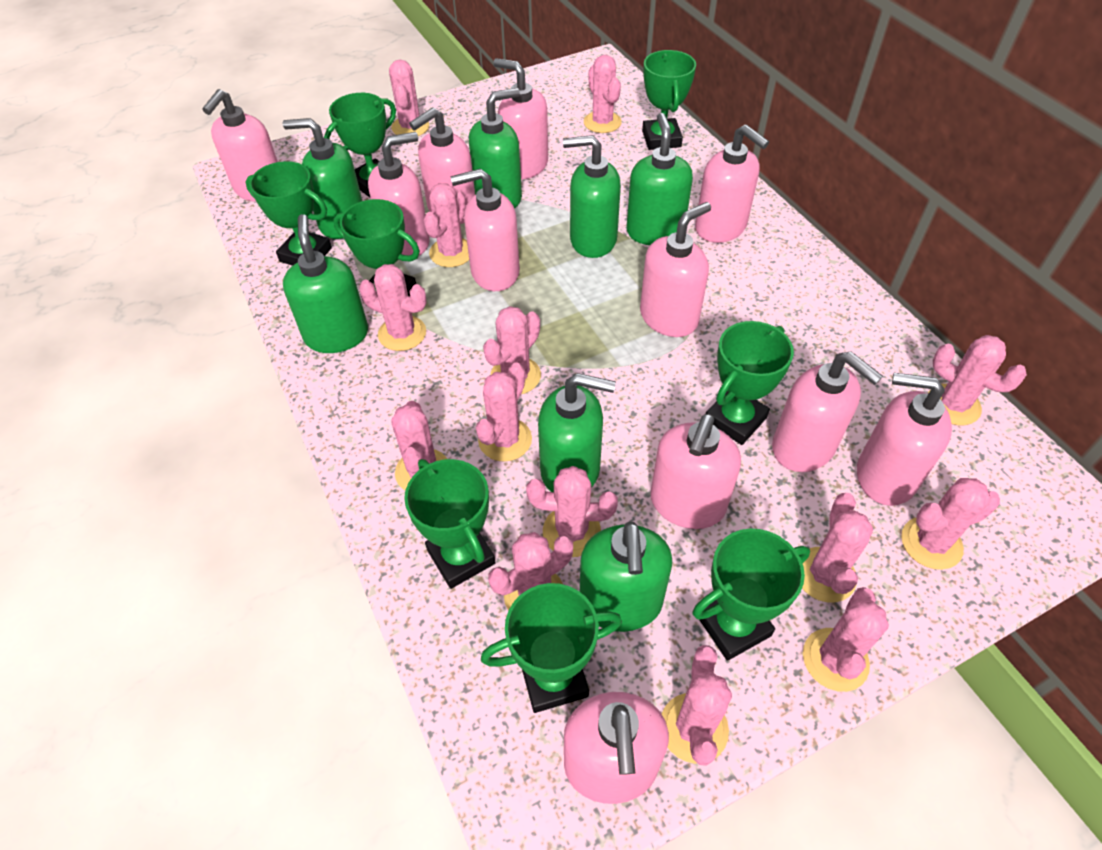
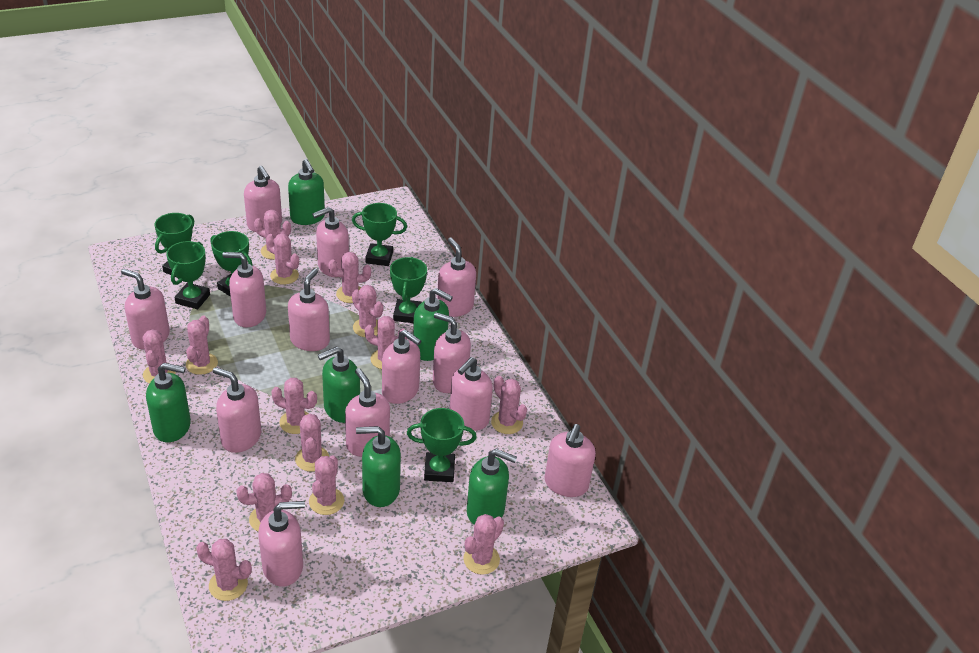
green soap dispenser: [283,118,362,239] [283,214,368,353] [469,88,522,209] [538,373,616,492] [563,135,621,258] [580,521,672,632] [626,113,693,245] = 7 -> [146,363,191,442] [288,159,325,225] [318,346,360,423] [356,426,401,507] [413,288,453,361] [467,449,517,525] = 6
green trophy: [246,161,332,266] [324,93,396,197] [333,199,420,300] [404,459,495,589] [481,583,622,713] [642,50,696,150] [692,528,810,661] [706,321,794,445] = 8 -> [154,213,194,277] [166,241,210,309] [211,231,252,297] [352,203,407,266] [390,257,427,323] [407,408,477,482] = 6
pink soap dispenser: [202,89,278,202] [368,132,430,255] [409,107,475,224] [451,169,520,291] [494,58,548,180] [564,692,669,804] [640,202,711,337] [650,414,741,529] [695,124,769,243] [772,352,883,472] [857,373,952,506] = 11 -> [121,269,170,350] [213,367,261,453] [222,252,266,328] [244,166,282,232] [258,501,305,587] [288,268,330,351] [312,207,349,277] [345,368,390,457] [382,330,421,404] [433,312,471,393] [437,237,476,317] [450,357,493,431] [545,424,596,497] = 13

